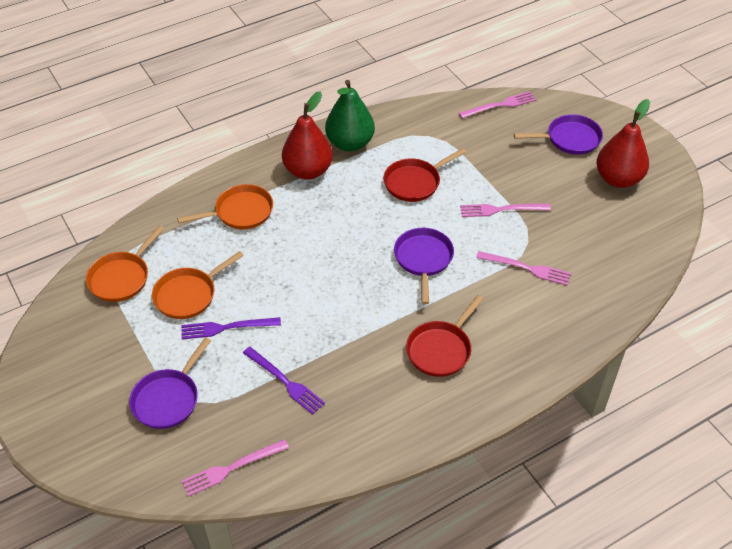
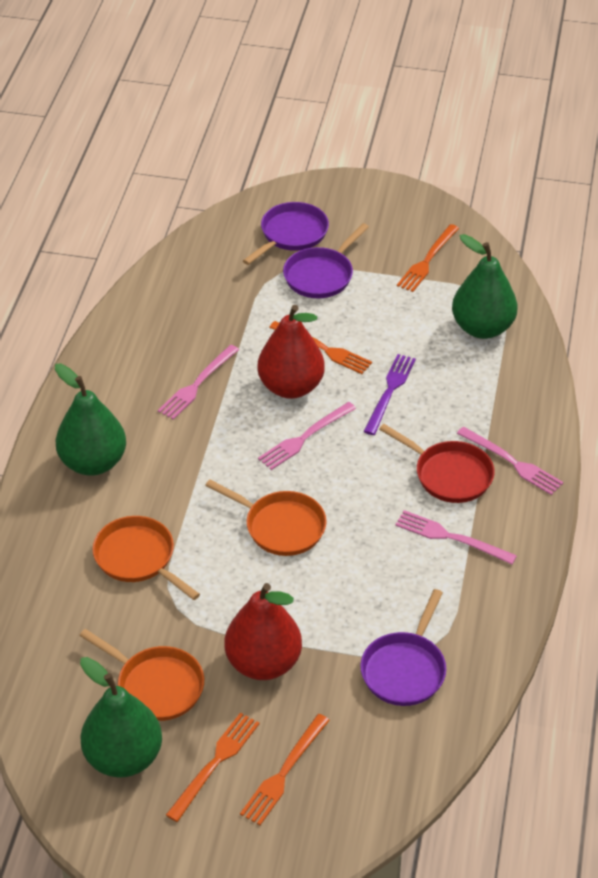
green pear: [325,80,375,152] = 1 -> [55,364,126,476] [80,657,162,777] [452,234,518,339] = 3
orange fork: none = 0 -> [166,713,260,822] [240,714,330,825] [269,321,372,374] [397,224,459,292] = 4
purple fork: [181,317,281,339] [243,347,325,414] = 2 -> [364,354,416,435] = 1
red pan: [384,148,466,202] [406,295,483,377] = 2 -> [379,424,495,503] = 1

